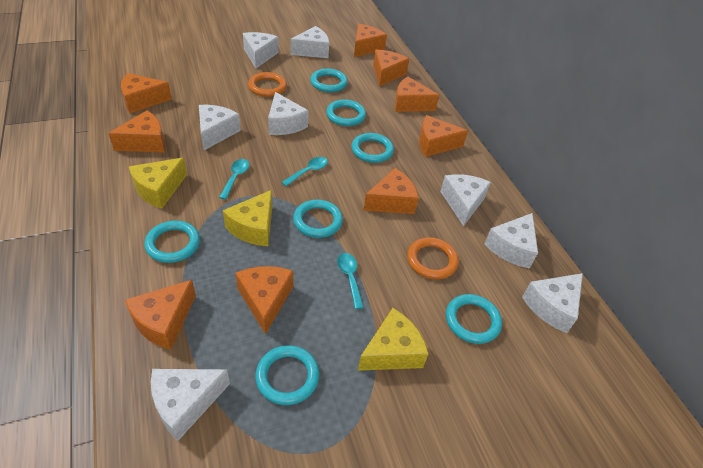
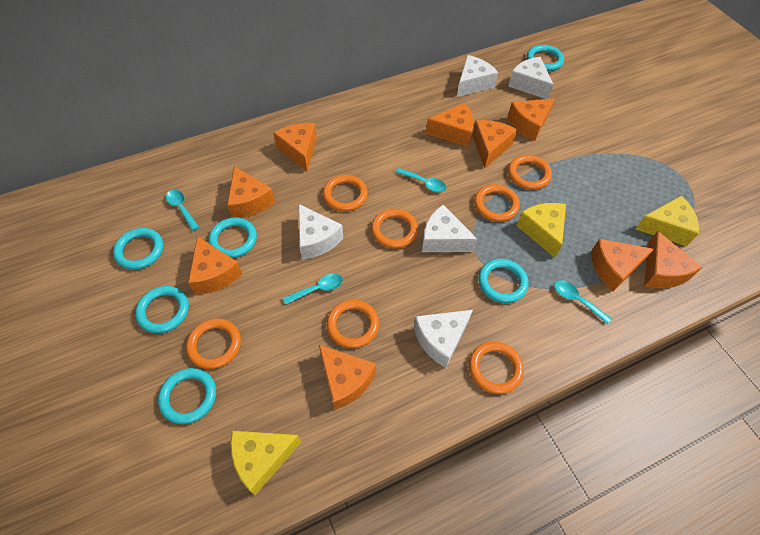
orange ring: [248,72,287,97] [407,237,459,280] = 2 -> [186,318,241,369] [323,175,368,212] [326,300,379,348] [371,209,418,249] [469,341,524,394] [474,184,520,222] [508,155,552,190] = 7
turquoise ring: [144,221,200,263] [255,345,319,405] [293,200,343,238] [310,68,348,92] [326,99,366,126] [351,133,394,163] [446,294,502,344] = 7 -> [113,228,163,270] [135,286,189,333] [158,368,216,424] [208,217,257,258] [478,259,528,303] [527,45,564,71] = 6
turquoise spoon: [219,159,249,200] [282,157,328,186] [337,253,364,309] = 3 -> [166,190,199,231] [283,273,343,305] [396,168,446,192] [555,280,612,324] = 4
white cheese: [151,369,230,441] [199,105,241,150] [243,32,279,68] [268,92,308,135] [290,26,329,58] [440,174,491,226] [484,213,538,269] [522,273,583,333] = 8 -> [298,204,343,259] [414,310,473,368] [422,205,477,252] [457,55,498,97] [508,57,554,99] = 5

